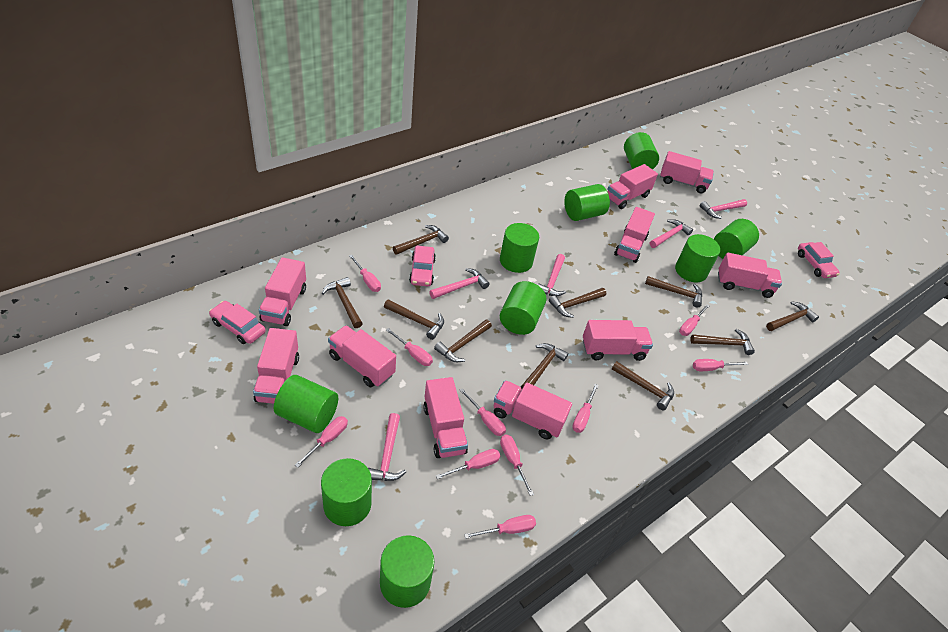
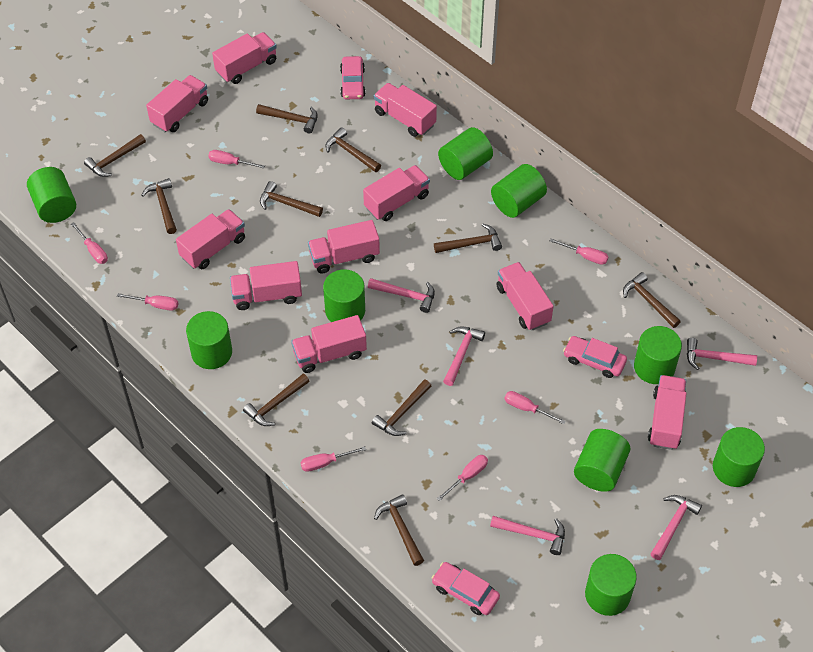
pink screwdriver: [295,416,348,468] [349,255,381,292] [386,328,433,366] [436,449,500,479] [460,388,506,436] [464,515,536,539] [500,435,534,496] [572,384,599,433] [679,304,710,336] [693,359,748,371] = 10 -> [71,222,108,264] [117,293,178,311] [208,150,265,169] [300,446,366,472] [437,455,488,501] [504,391,566,424] [550,239,608,265] = 7

